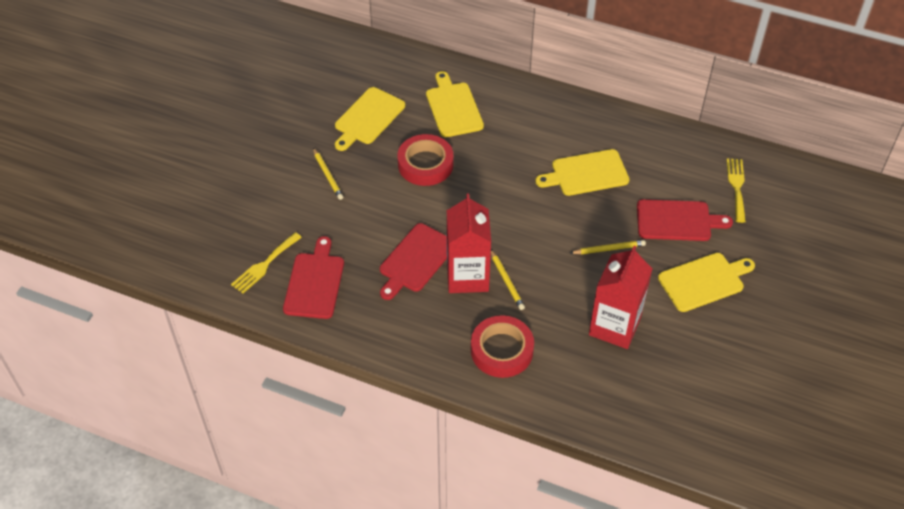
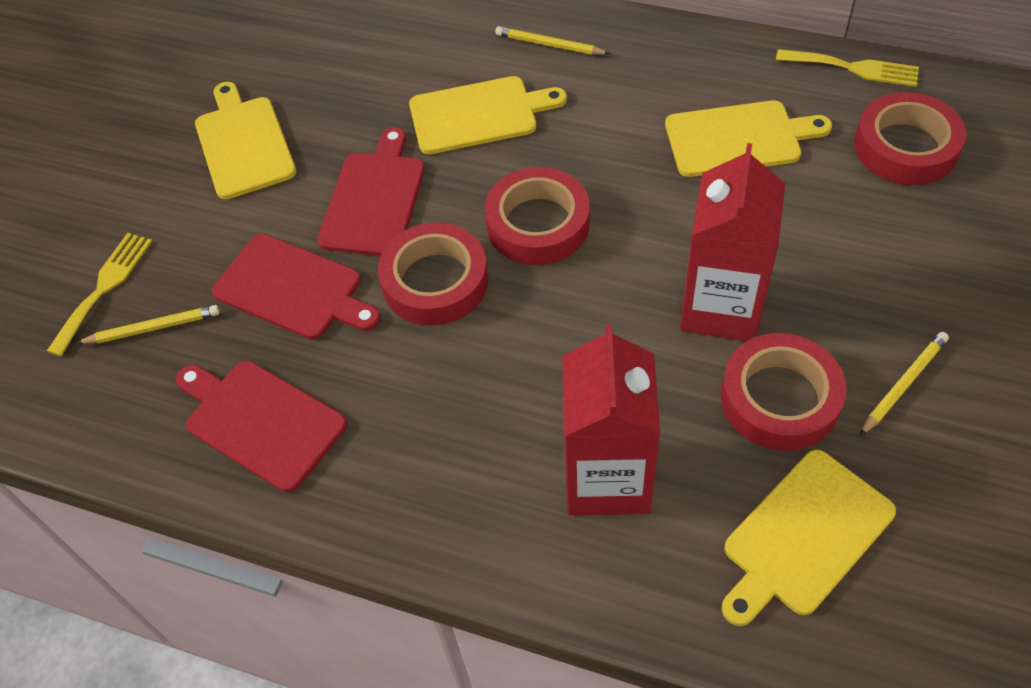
red tape: [397,134,453,186] [471,315,534,378] = 2 -> [378,223,488,326] [485,167,590,265] [721,333,846,451] [854,92,966,185] = 4

